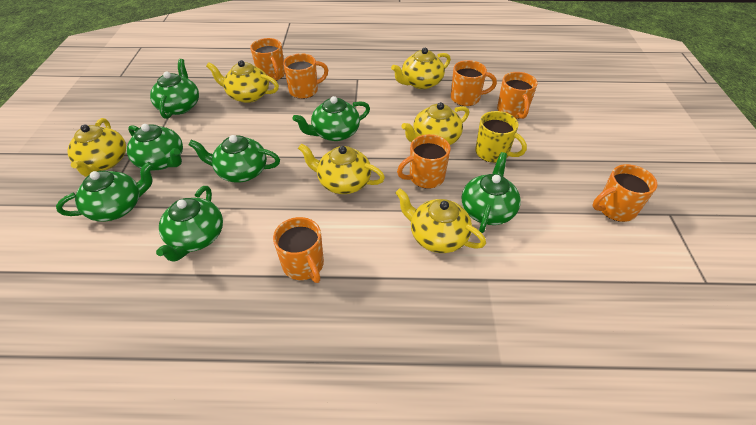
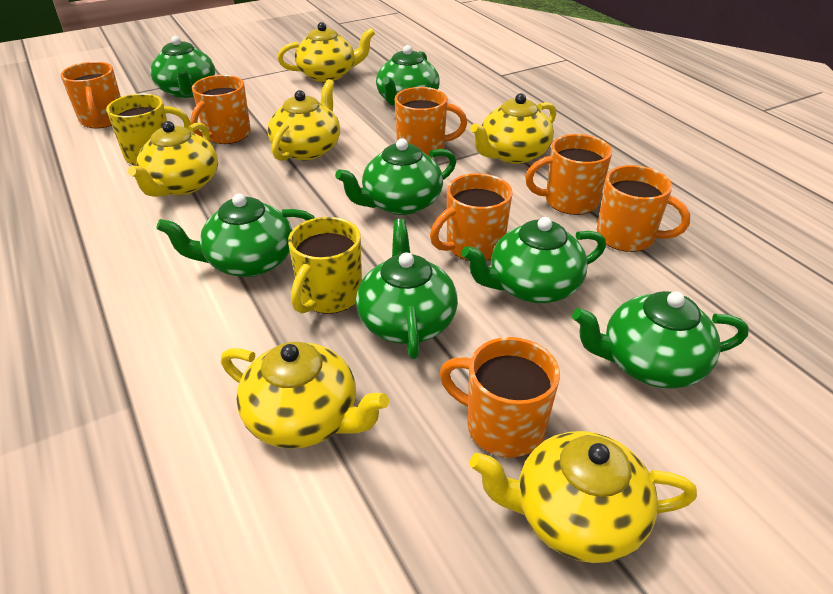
yellow mug: [475,111,527,163] = 1 -> [106,94,191,166] [288,217,362,314] = 2

